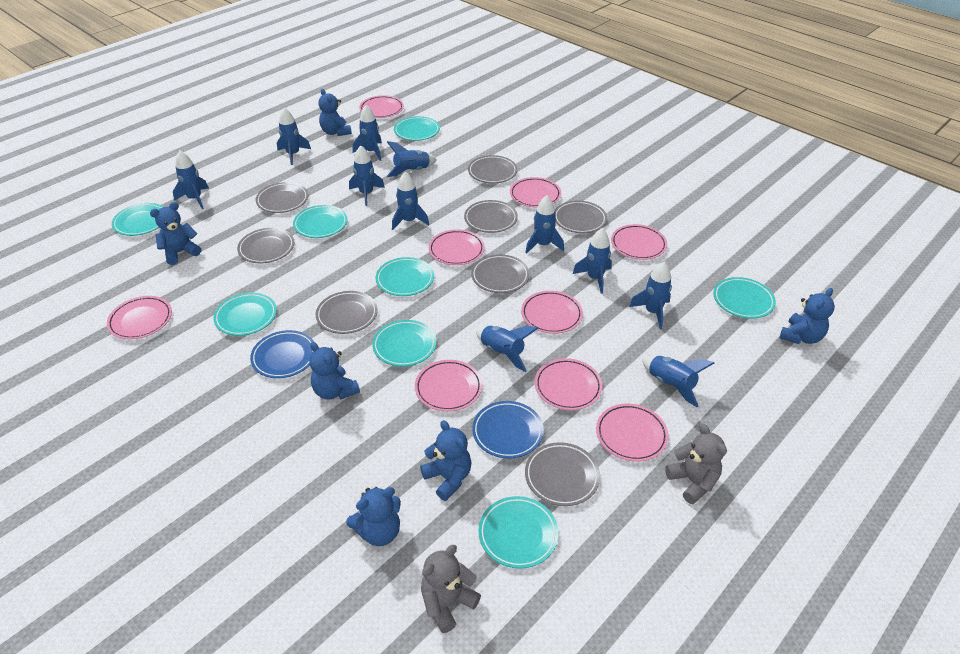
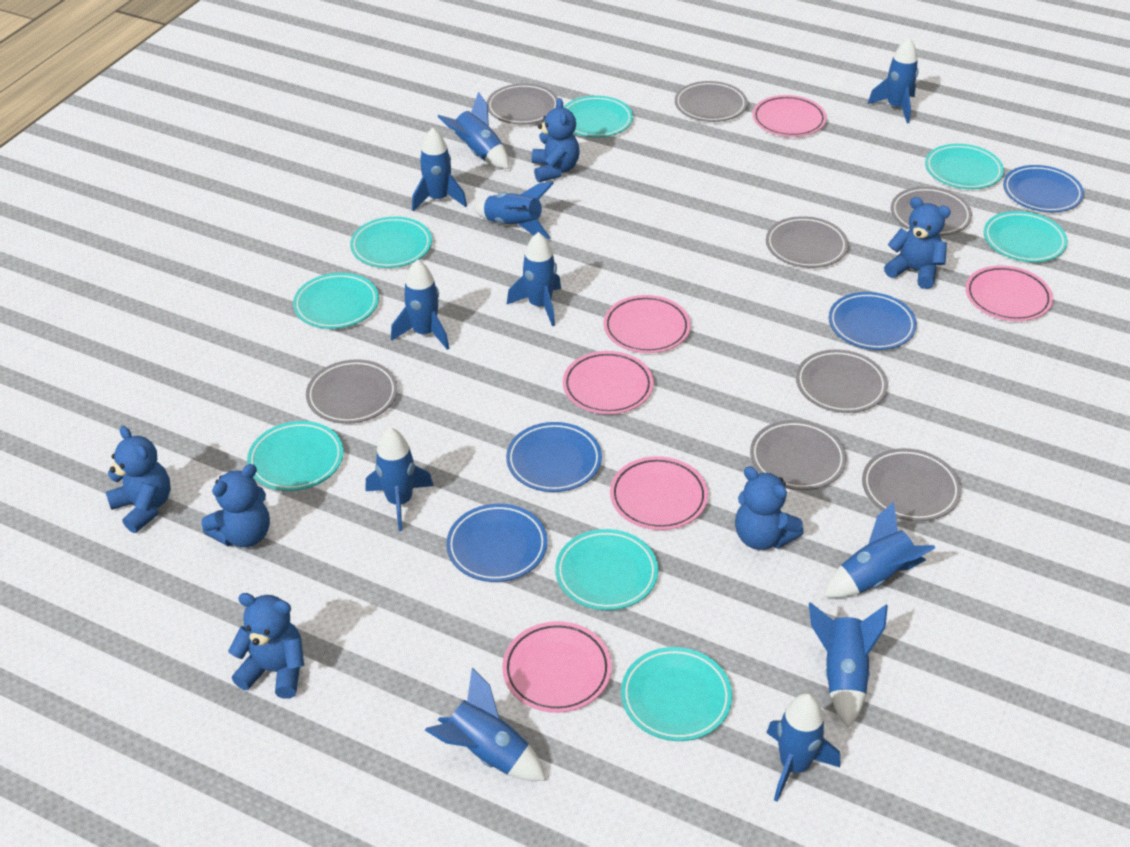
blue plate: [250,330,314,378] [472,401,544,459] = 2 -> [446,504,548,582] [506,422,602,492] [829,292,917,350] [1003,165,1084,212] = 4
grey teddy bear: [421,545,481,633] [665,424,727,504] = 2 -> none = 0
pink plate: [107,296,172,339] [359,95,404,118] [415,360,482,412] [429,229,485,265] [510,177,561,208] [521,291,583,334] [535,358,602,410] [596,403,669,462] [611,224,667,260] = 9 -> [502,621,612,713] [563,351,654,414] [603,295,691,353] [610,456,708,530] [752,95,827,137] [965,265,1053,321] = 6

